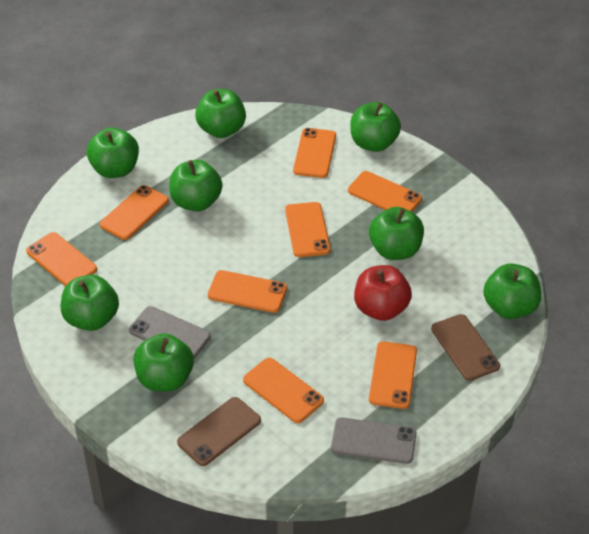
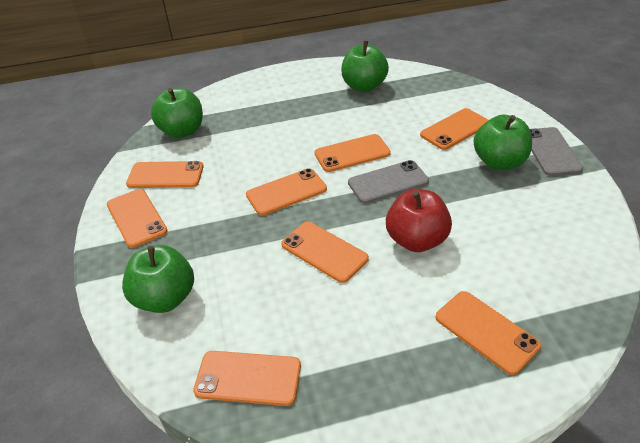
brown phone: [177,397,261,466] [431,314,500,381] = 2 -> none = 0
green apple: [61,275,119,331] [87,128,139,178] [134,333,194,392] [169,160,223,211] [195,89,246,138] [350,102,401,152] [369,207,424,260] [483,263,541,319] = 8 -> [122,245,194,313] [151,88,203,138] [341,41,389,92] [473,115,532,170] = 4

